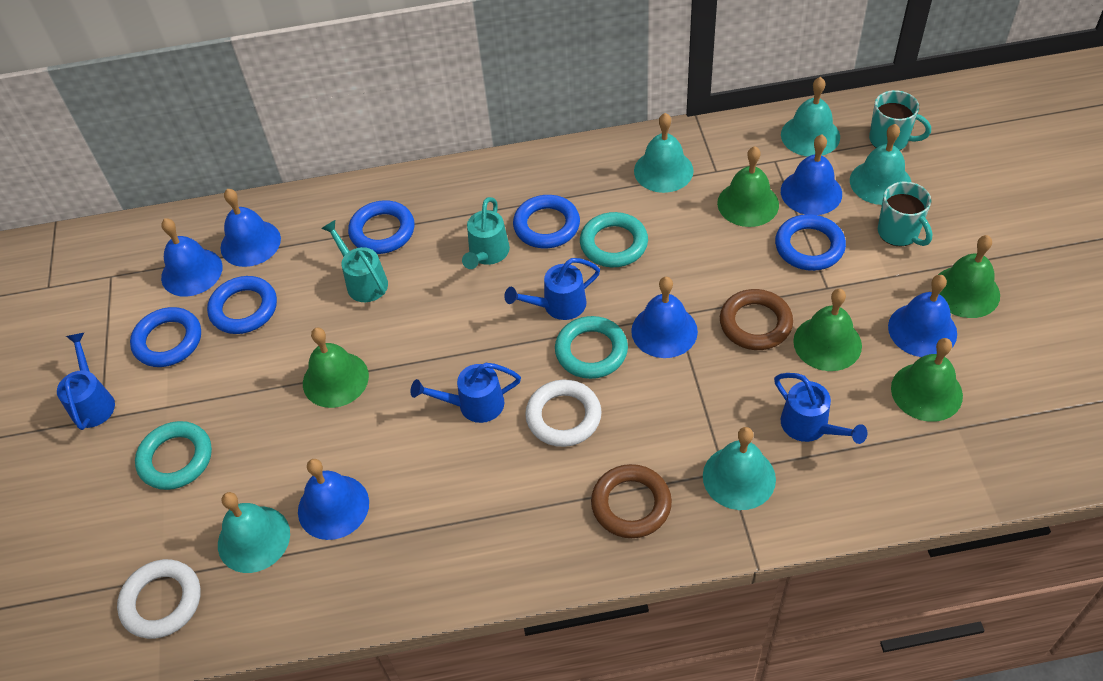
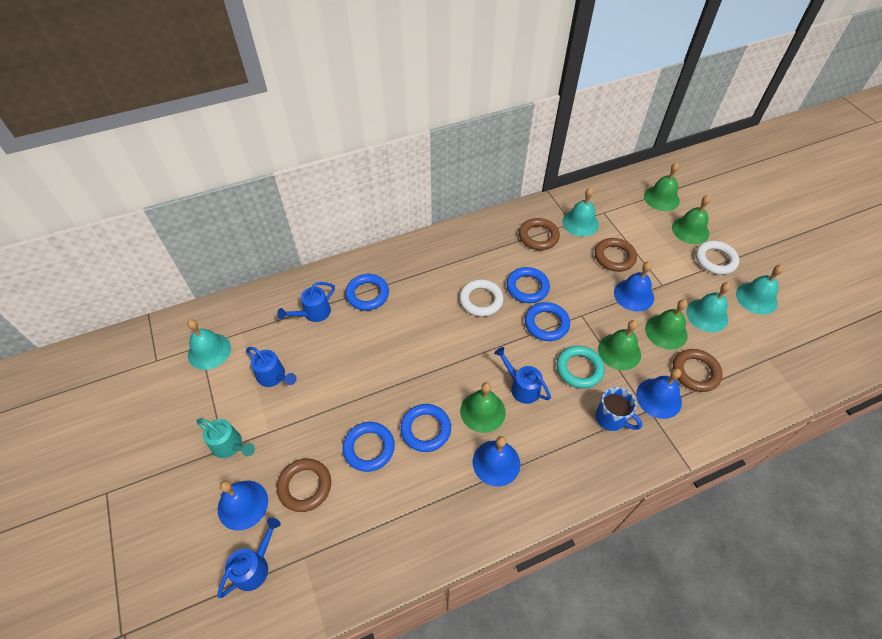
blue bell: [161,218,223,297] [221,189,281,267] [298,459,369,540] [631,277,698,358] [781,134,842,215] [888,275,957,357] = 6 -> [218,481,268,531] [473,436,520,487] [614,262,654,312] [636,368,682,419] = 4
blue mug: none = 0 -> [596,387,642,431] = 1
brown ring: [591,464,672,538] [720,289,793,350] = 2 -> [277,458,331,512] [519,218,560,250] [595,238,637,272] [673,349,723,392] = 4
turquoise bell: [218,492,290,573] [634,113,694,193] [703,427,776,510] [781,77,840,156] [850,124,911,205] = 5 -> [187,320,231,370] [562,187,599,237] [686,282,731,332] [736,265,784,315] = 4
turquoise mug: [869,90,931,150] [878,182,933,246] = 2 -> none = 0
turquoise ring: [135,421,212,490] [555,316,628,379] [580,212,648,267] = 3 -> [556,346,605,389] = 1
turquoise watering can: [321,220,388,302] [462,197,510,269] = 2 -> [196,418,255,458] = 1

